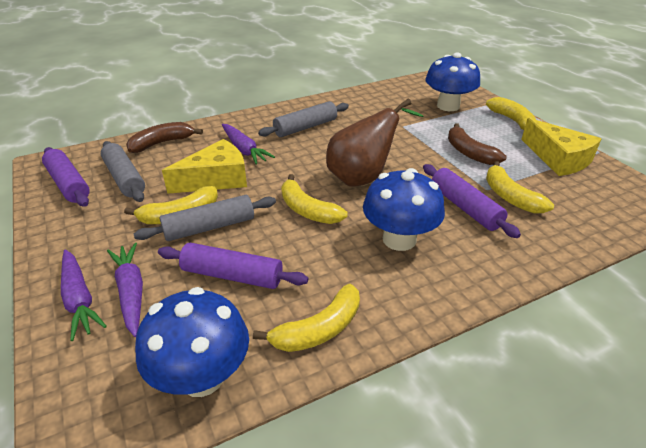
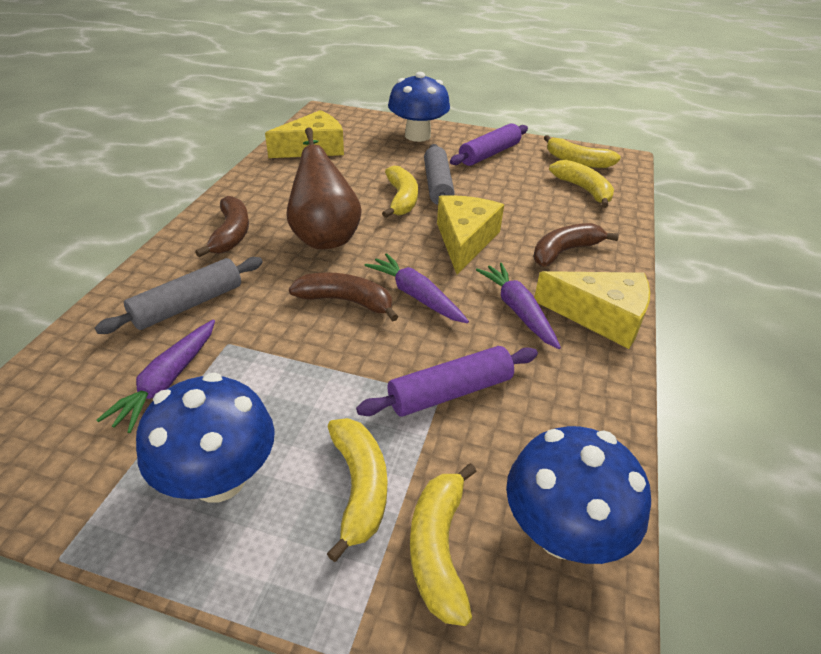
brown banana: [126,122,203,153] [448,123,507,165] = 2 -> [195,196,249,257] [289,272,398,321] [533,223,619,267] = 3
grey rolling pin: [101,141,145,202] [134,195,276,241] [258,101,349,137] = 3 -> [95,257,263,334] [424,144,455,205] = 2
purple rolling pin: [42,147,90,207] [158,243,308,289] [423,164,521,238] = 3 -> [356,346,538,417] [450,123,528,166] = 2
yellow cheese: [162,139,247,194] [521,118,601,176] = 2 -> [265,110,344,158] [437,195,504,275] [534,271,650,349] = 3

